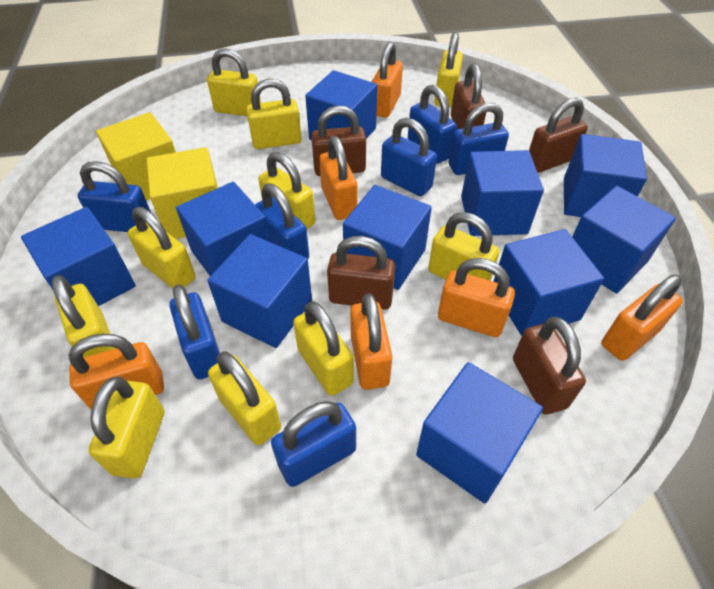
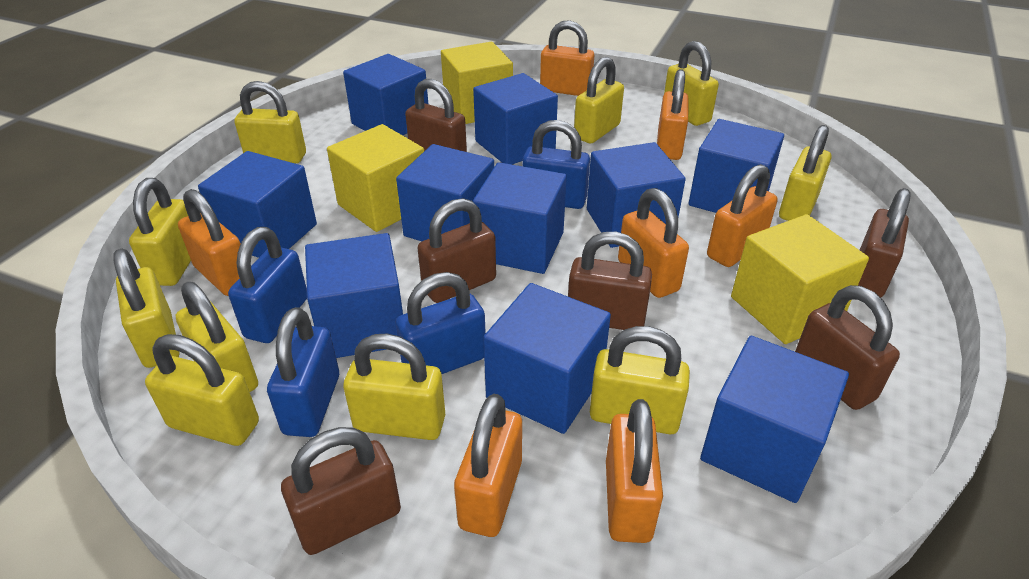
blue padlock: [78,161,151,232] [169,284,220,380] [255,184,309,259] [271,401,356,487] [381,118,437,196] [408,85,457,164] [449,103,509,175] = 7 -> [228,227,307,343] [267,307,339,437] [396,272,486,374] [522,120,590,209] = 4
brown padlock: [311,105,366,176] [327,236,396,310] [451,64,486,129] [513,317,586,415] [529,98,588,173] = 5 -> [281,427,401,555] [405,79,467,152] [418,198,496,303] [568,232,652,330] [795,285,900,410] [858,188,911,298] = 6
orange padlock: [69,334,164,410] [319,136,357,220] [350,293,392,390] [372,42,403,118] [438,258,515,337] [601,275,683,361] = 6 -> [178,189,241,296] [454,394,522,537] [540,20,594,96] [606,399,663,543] [618,188,689,298] [657,69,689,160] [707,164,777,267] = 7
yellow cube: [96,112,176,201] [147,147,218,239] = 2 -> [327,124,424,232] [441,42,513,124] [731,214,869,344] = 3

